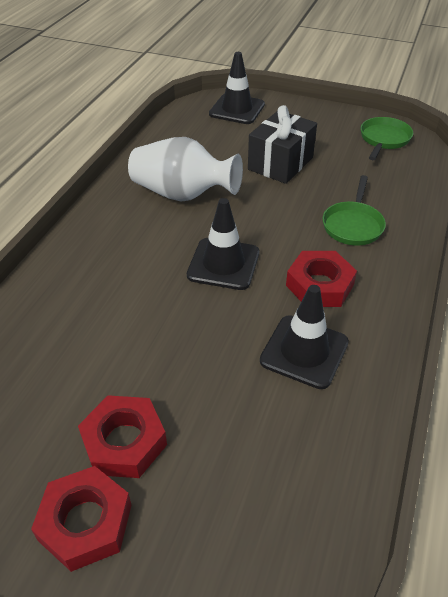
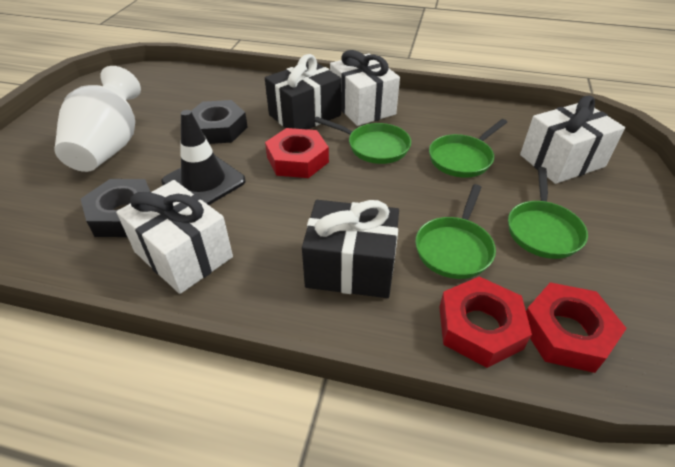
black gift: [248,105,317,184] = 1 -> [265,54,341,129] [302,200,399,298] = 2
black nut: none = 0 -> [81,179,150,237] [191,100,248,144] = 2
black traffic cone: [187,198,259,290] [209,52,265,124] [260,285,349,389] = 3 -> [161,110,246,205] = 1
green pan: [322,175,386,246] [361,117,413,160] = 2 -> [314,117,411,164] [415,184,496,279] [429,119,507,178] [508,167,588,259] = 4
white gift: none = 0 -> [116,180,233,294] [330,50,400,126] [520,95,625,184] = 3

